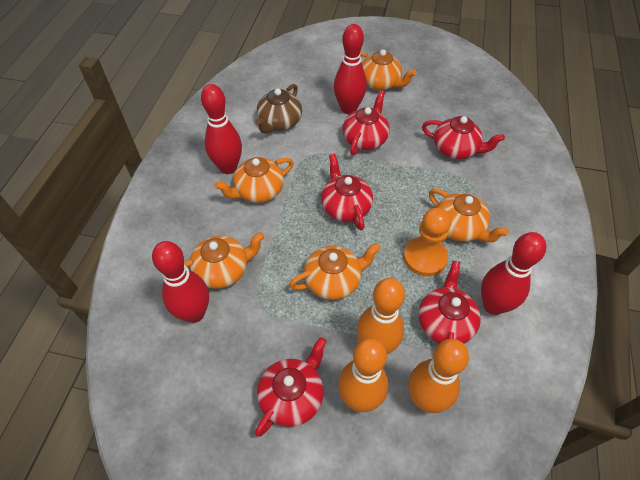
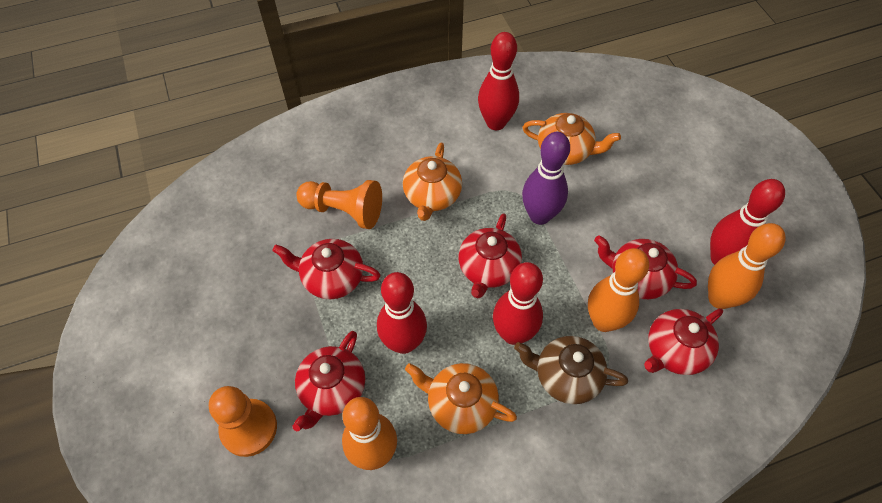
orange pawn: [403,207,451,276] = 1 -> [209,386,277,457] [296,180,382,229] = 2
orange teapot: [184,232,265,289] [215,157,294,203] [289,243,381,300] [360,49,416,91] [429,189,509,242] = 5 -> [403,143,462,221] [405,363,517,434] [522,113,621,165] = 3
purple bowling pin: none = 0 -> [522,132,570,225] = 1

